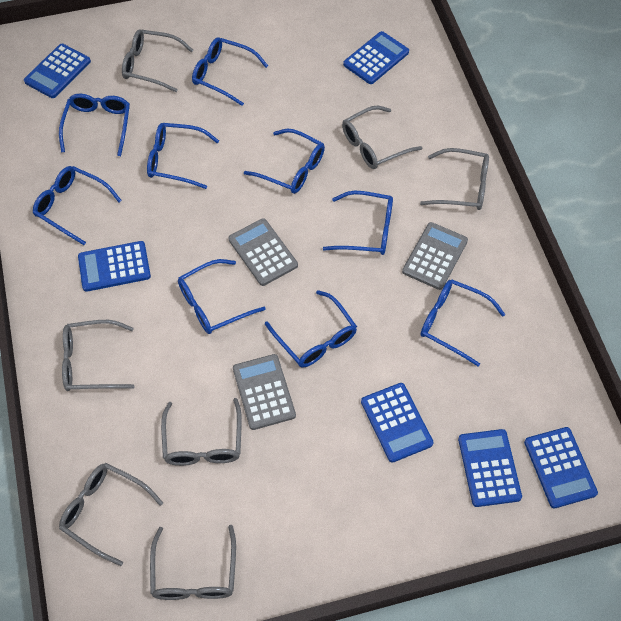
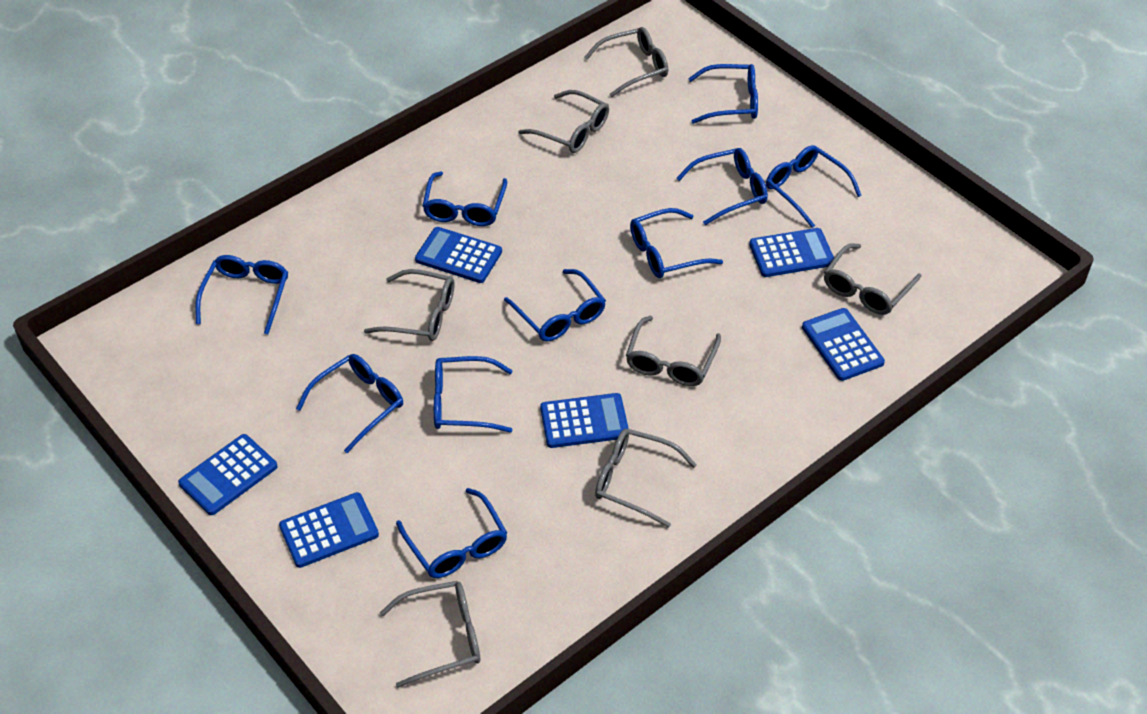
blue glasses: [33,166,122,245] [59,94,130,156] [147,123,219,189] [178,259,266,334] [192,37,268,106] [244,129,325,194] [265,290,357,368] [323,191,393,255] [421,280,506,367] = 9 -> [195,255,288,334] [296,354,403,453] [396,488,507,578] [422,171,507,226] [434,356,513,433] [504,269,606,342] [630,208,723,278] [676,148,768,225] [688,64,758,124] [766,145,862,228] = 10
grey calculator: [229,218,298,286] [233,354,296,430] [402,222,468,290] = 3 -> none = 0

